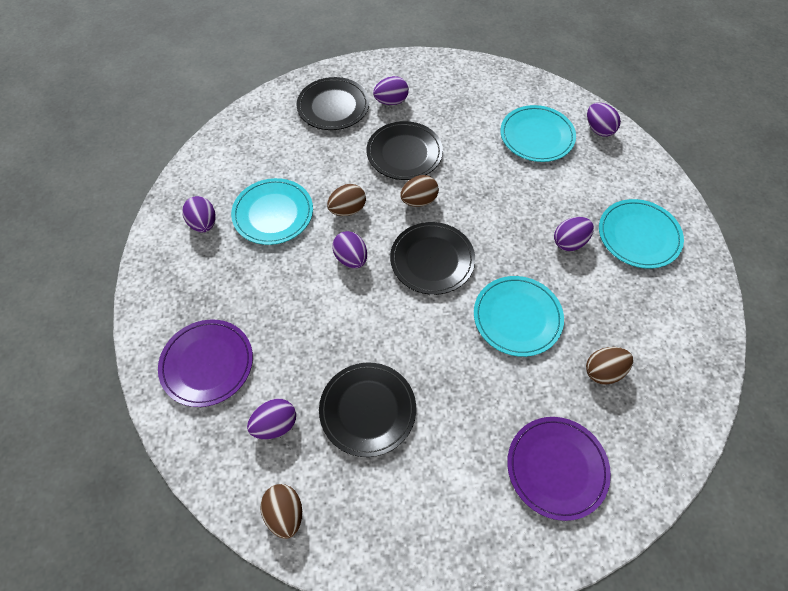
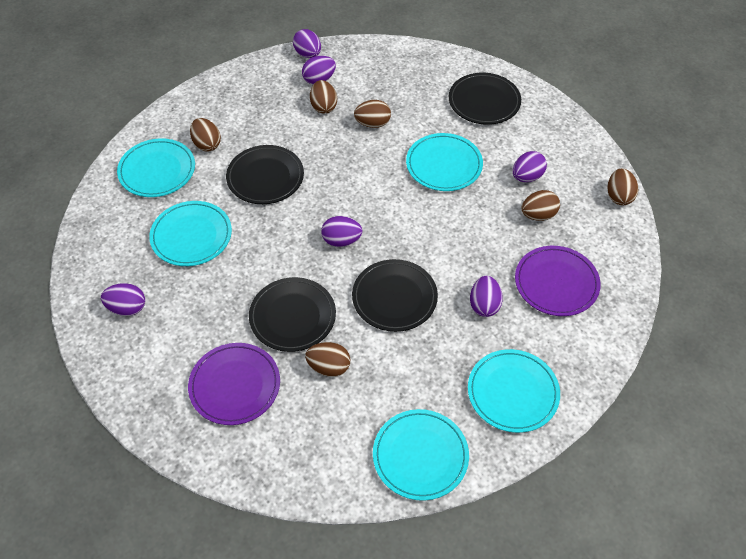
brown egg: [260,484,302,539] [327,184,366,216] [400,175,439,207] [586,347,633,385] = 4 -> [190,118,221,151] [305,342,350,377] [310,80,337,114] [354,100,391,128] [521,190,560,221] [607,168,638,205] = 6
turquoise plate: [231,178,313,245] [474,276,564,357] [500,105,576,162] [599,199,684,269] = 4 -> [117,138,195,197] [149,201,232,266] [373,409,469,501] [406,133,483,191] [468,349,560,433] = 5

